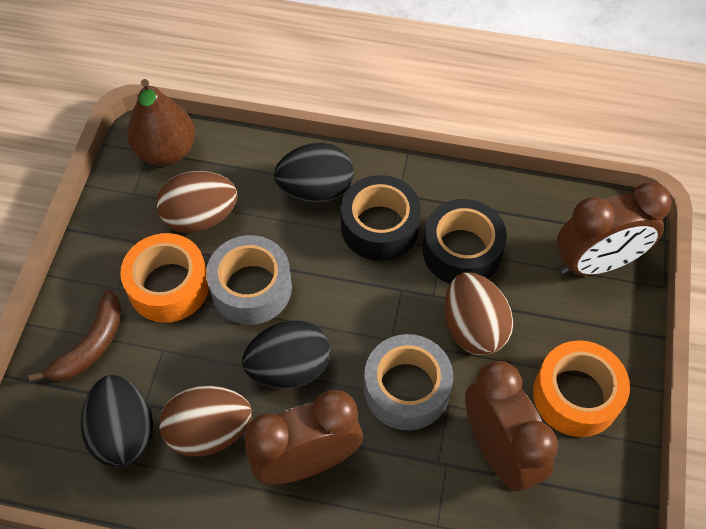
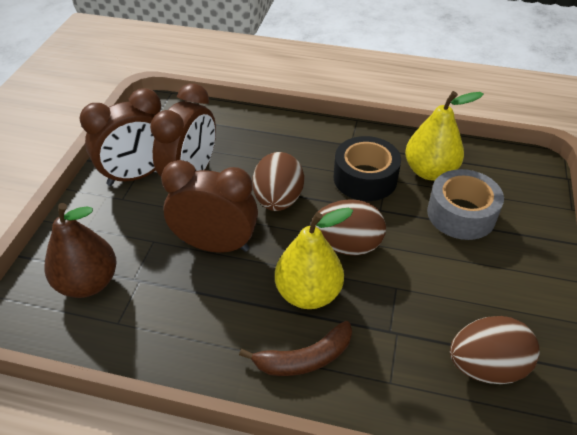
black egg: [81,375,153,467] [242,320,330,388] [274,143,353,203] = 3 -> none = 0
black tape: [341,175,421,261] [423,199,507,284] = 2 -> [334,136,401,201] = 1
grey tape: [206,235,292,325] [364,334,453,430] = 2 -> [427,169,504,240] = 1
orange tape: [120,233,209,323] [533,340,630,437] = 2 -> none = 0
yellow pear: none = 0 -> [275,208,353,309] [405,91,484,181] = 2

